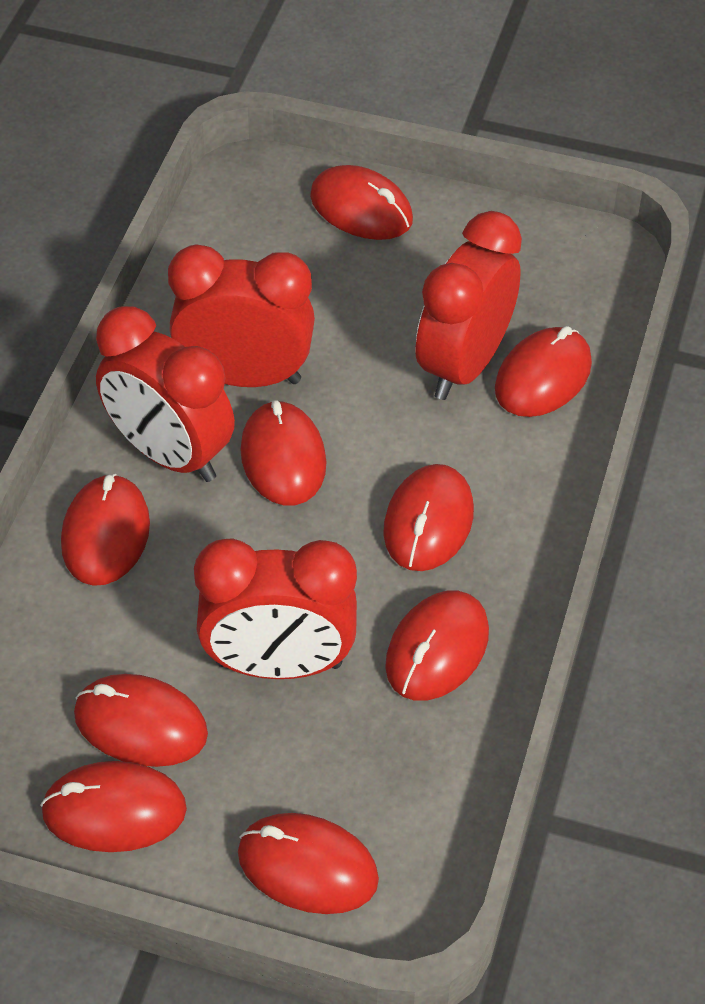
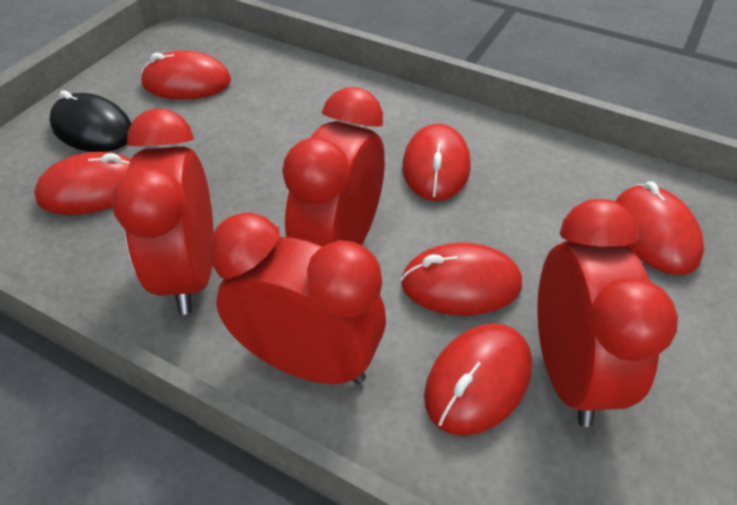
black mouse: none = 0 -> [49,90,132,152] = 1
red mouse: [40,761,187,852] [61,474,150,586] [74,674,208,767] [238,813,379,914] [240,400,327,506] [310,165,413,240] [383,464,474,571] [385,591,489,701] [495,326,592,417] = 9 -> [34,152,131,215] [141,50,231,100] [401,243,522,316] [402,124,471,201] [424,323,532,436] [616,181,704,275] = 6

